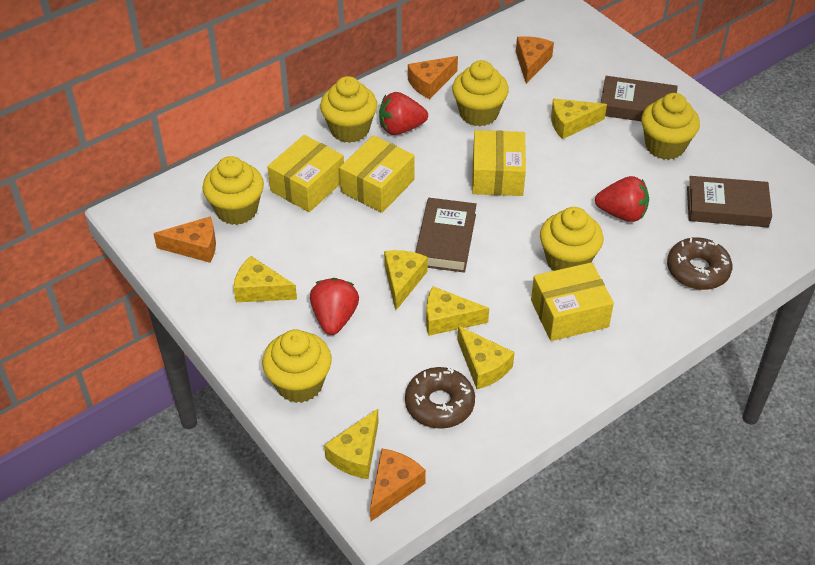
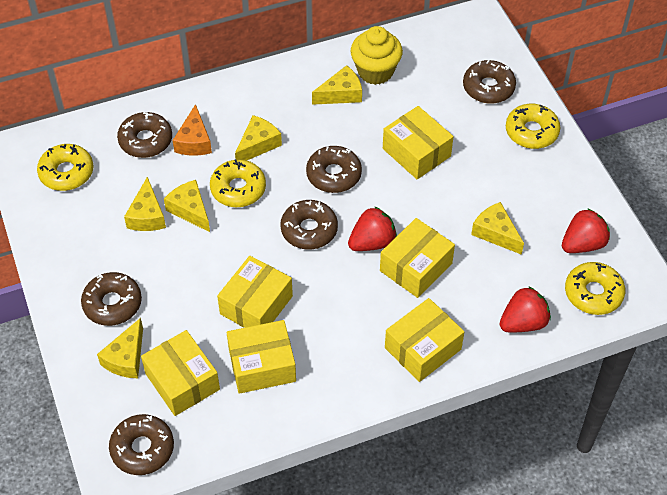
brown book: [415,198,477,273] [601,76,678,121] [687,176,772,227] = 3 -> none = 0
brown donut: [405,367,475,429] [667,237,732,290] = 2 -> [81,272,142,326] [109,414,174,475] [117,112,172,158] [280,200,338,250] [306,146,362,193] [463,60,516,104] = 6
orange cheese: [153,216,216,263] [370,449,426,521] [408,56,458,99] [516,36,554,84] = 4 -> [172,104,212,156] = 1
yellow box: [267,135,344,212] [340,135,415,213] [472,130,526,196] [531,262,614,341] = 4 -> [141,330,220,416] [217,256,293,328] [227,320,296,394] [380,218,455,298] [383,106,453,179] [385,298,464,382] = 6
yellow cupcake: [202,156,264,225] [262,329,332,403] [320,76,377,143] [452,60,509,126] [540,207,604,271] [641,93,700,160] = 6 -> [350,26,403,85] = 1
yellow donut: none = 0 -> [37,144,94,191] [210,159,266,207] [506,104,560,149] [565,262,625,315] = 4

